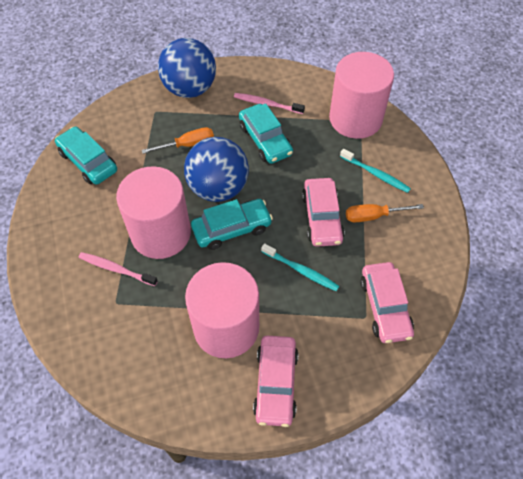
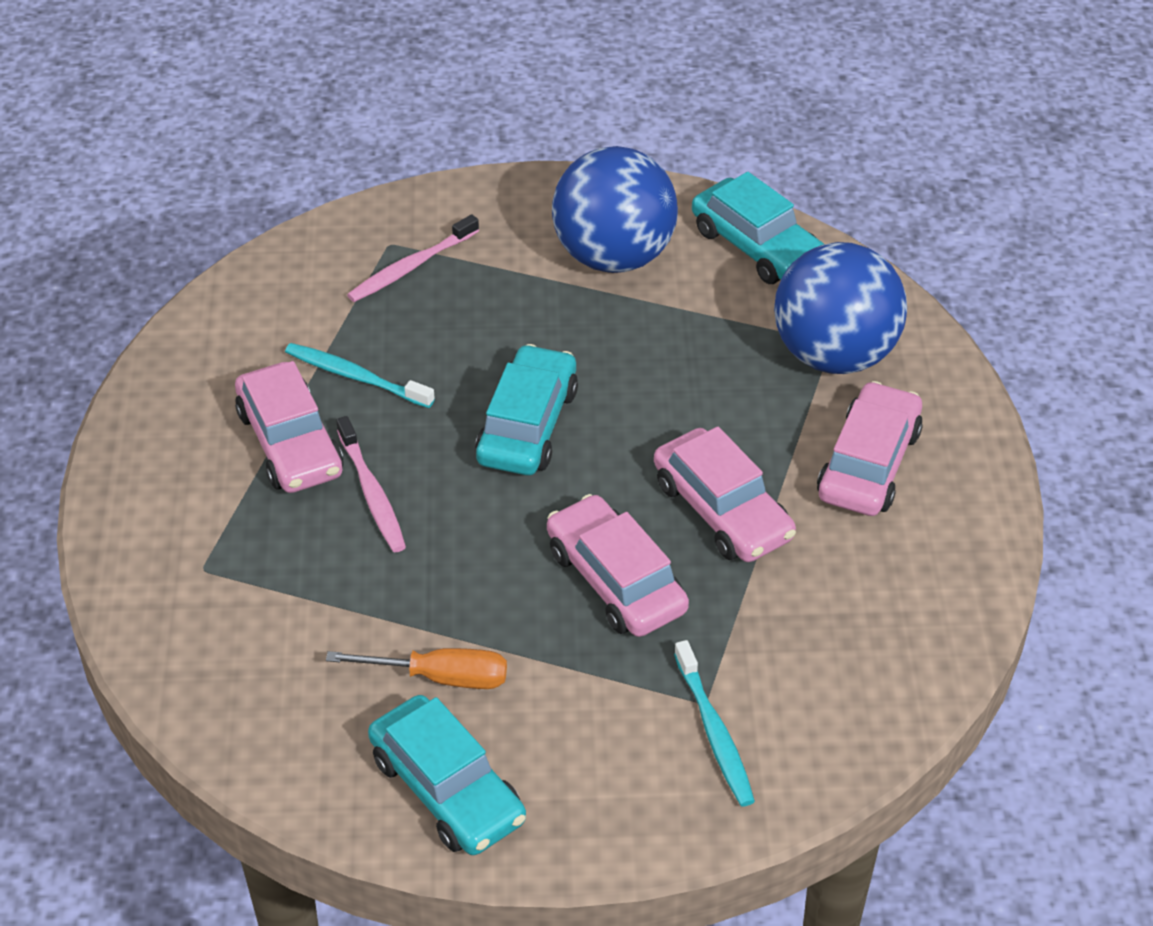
orange screwdriver: [142,127,214,154] [346,204,424,222] = 2 -> [326,648,507,689] = 1
pink car: [253,336,298,427] [302,178,345,247] [360,262,414,343] = 3 -> [235,361,343,493] [547,494,689,637] [654,427,796,562] [817,381,923,516] = 4
pink cylinder: [116,166,191,259] [185,262,259,358] [329,52,394,139] = 3 -> none = 0

